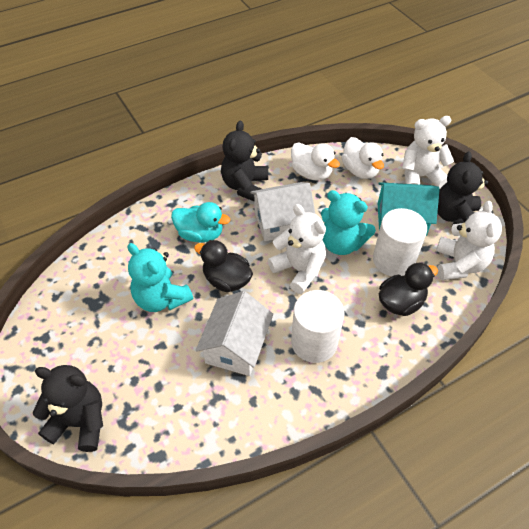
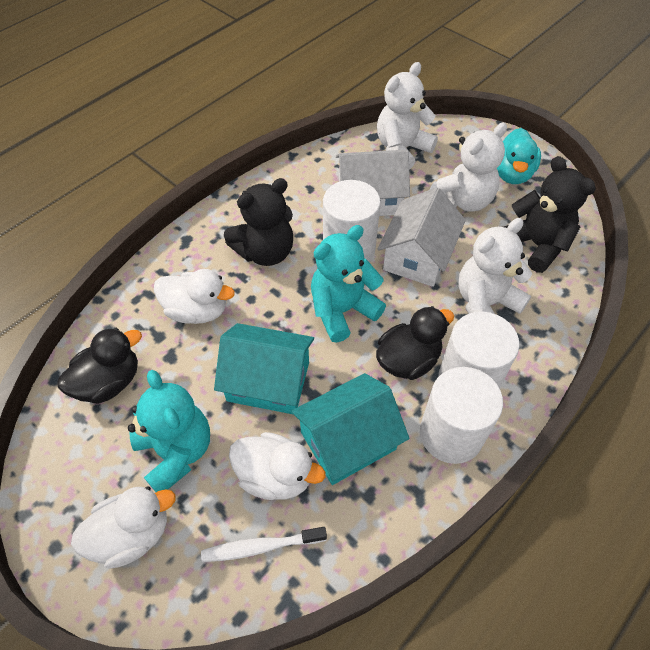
black teddy bear: [33,365,103,452] [221,121,268,201] [437,151,488,226] = 3 -> [224,178,293,266] [504,156,596,273] = 2
turquoise house: [378,182,440,236] = 1 -> [214,323,314,414] [291,373,409,485] = 2
white cylinder: [291,290,345,363] [373,208,427,276] = 2 -> [323,180,381,262] [420,367,503,464] [439,312,519,389] = 3
white duck: [291,143,340,181] [341,137,384,179] = 2 -> [71,486,176,569] [154,269,235,324] [229,432,326,500] = 3
white toothbrush: none = 0 -> [201,527,327,562] = 1

